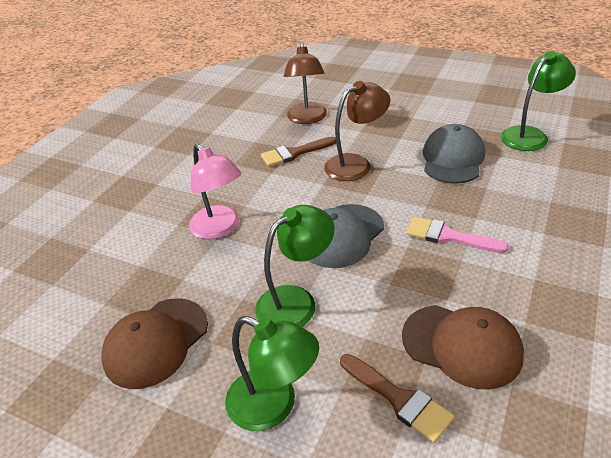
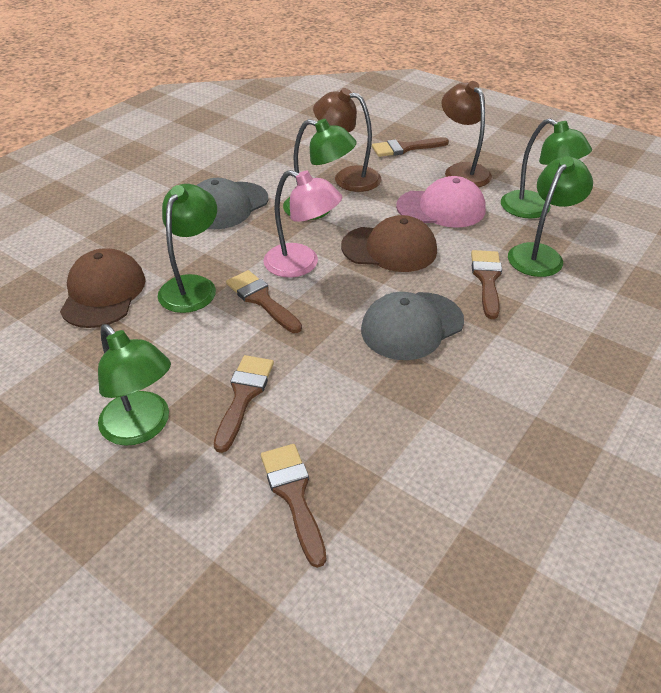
brown brush: [261,137,336,167] [340,354,454,443] = 2 -> [214,355,274,453] [226,270,302,333] [261,444,326,568] [372,138,449,157] [471,250,502,319] = 5
green lamp: [225,316,319,431] [255,205,334,327] [501,51,576,151] = 3 -> [98,324,171,446] [158,184,217,313] [283,119,357,220] [501,118,592,218] [508,156,593,277] = 5
pink brush: [406,216,509,253] = 1 -> none = 0
pink cap: none = 0 -> [396,176,486,228] = 1

